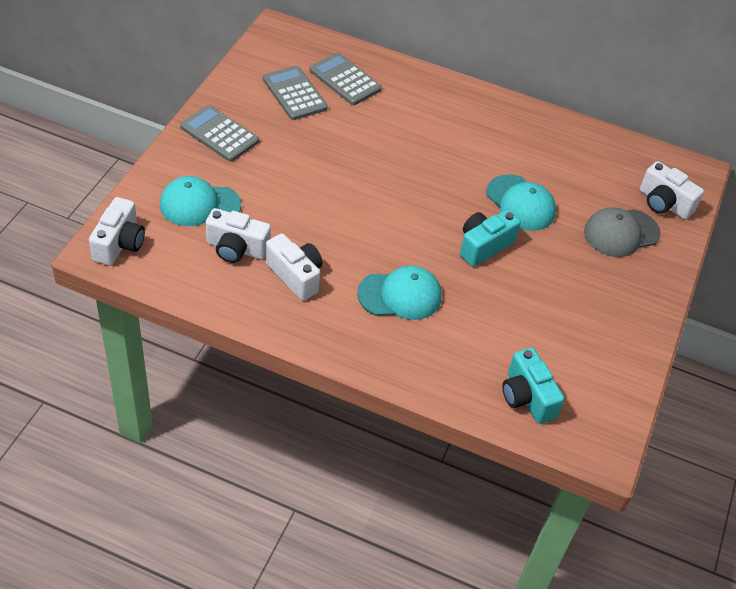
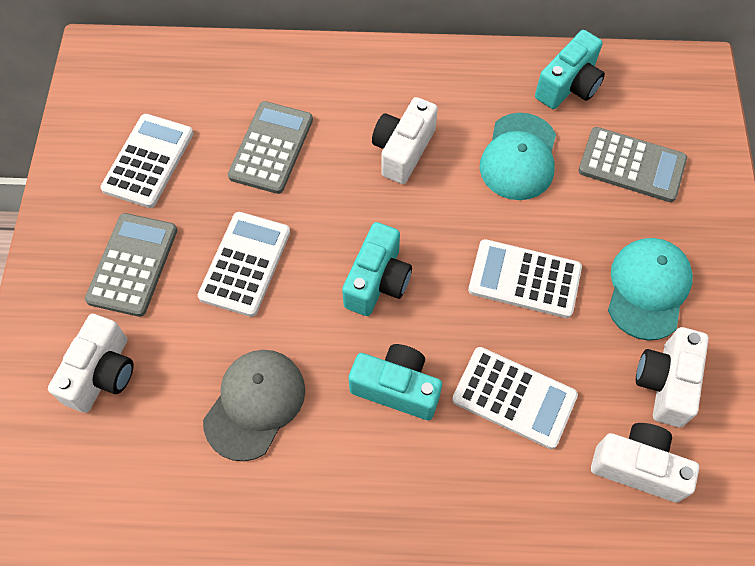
turquoise camera: [460,210,521,267] [502,348,565,424] = 2 -> [342,222,412,316] [349,344,442,420] [535,30,605,109] = 3
turquoise cap: [160,176,241,226] [357,266,442,320] [486,174,556,231] = 3 -> [480,113,556,200] [608,238,693,341] = 2
white calculator: none = 0 -> [100,114,193,208] [198,212,290,317] [452,347,578,449] [468,239,582,318] = 4

